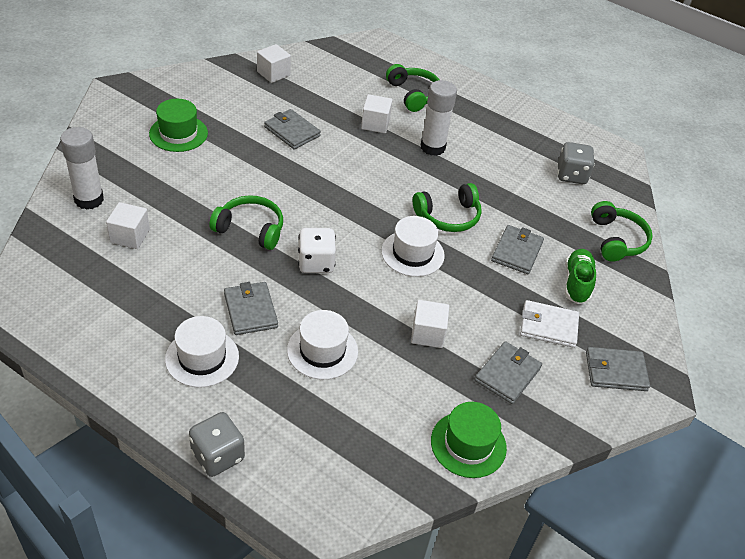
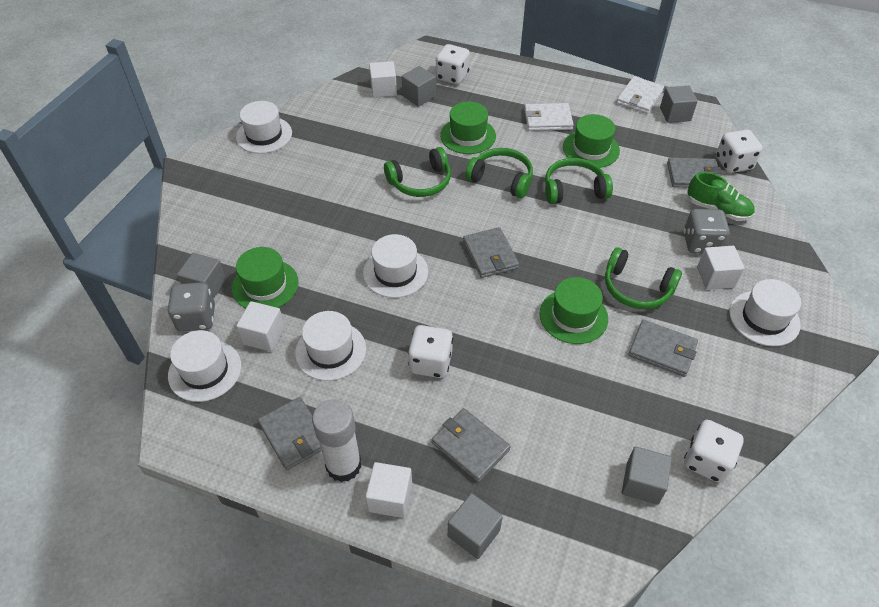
green hat: [149,99,208,152] [431,402,507,478] = 2 -> [232,247,299,308] [440,101,496,154] [539,277,608,344] [563,114,620,168] = 4
grey cube: none = 0 -> [177,253,226,299] [401,66,436,107] [448,493,503,559] [622,446,672,505] [660,86,698,123] = 5
white dice: [298,228,336,273] = 1 -> [408,325,453,378] [436,44,470,85] [684,420,744,483] [716,130,763,173] = 4
white glue stick: [60,127,104,210] [421,80,457,156] = 2 -> [312,399,362,482] = 1
white hat: [165,316,239,388] [287,310,358,380] [381,216,445,277] = 3 -> [168,330,241,402] [236,101,292,154] [295,311,366,381] [363,234,428,298] [729,279,801,346] = 5
white wallet: [520,300,579,348] = 1 -> [524,103,574,131] [617,76,664,114] = 2

